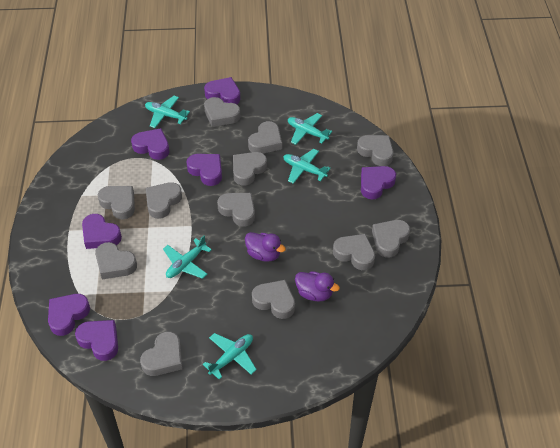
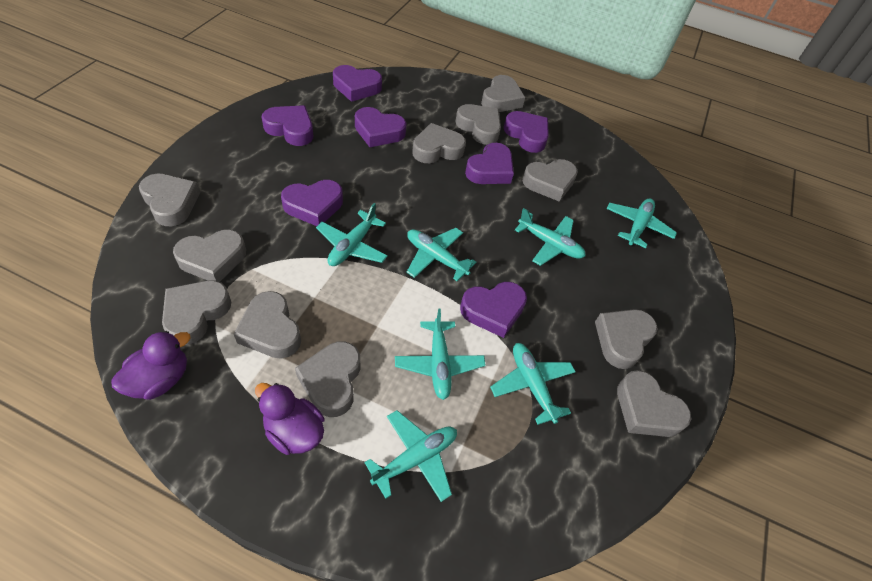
grey heart: [95,242,137,279] [98,186,135,219] [140,331,183,376] [146,182,182,219] [204,97,240,127] [217,193,255,227] [233,152,267,186] [248,121,282,154] [252,280,295,319] [333,234,375,270] [357,135,394,166] [372,220,410,258] = 12 -> [139,174,200,226] [162,281,231,345] [173,230,246,282] [234,291,301,359] [295,341,360,417] [412,123,466,163] [455,104,501,145] [481,75,525,112] [522,159,578,202] [595,309,658,369] [617,370,691,437] = 11
turquoise plane: [145,96,190,128] [163,235,212,279] [203,333,257,380] [283,149,331,184] [288,113,332,145] = 5 -> [316,203,388,266] [364,410,457,502] [395,309,486,400] [407,228,476,281] [490,343,576,425] [515,208,586,266] [606,198,677,248] = 7

